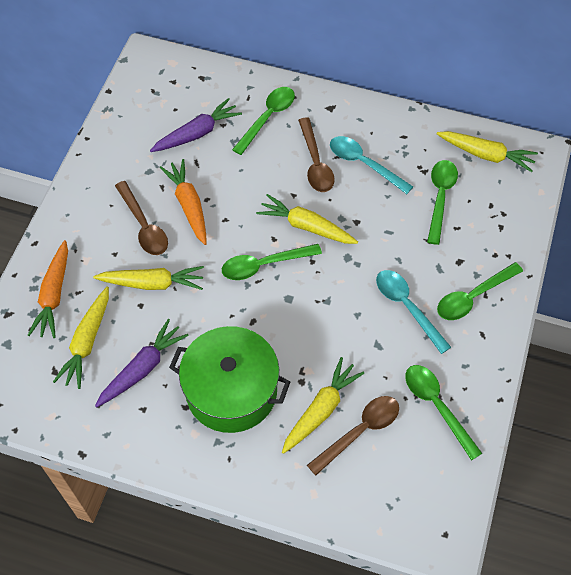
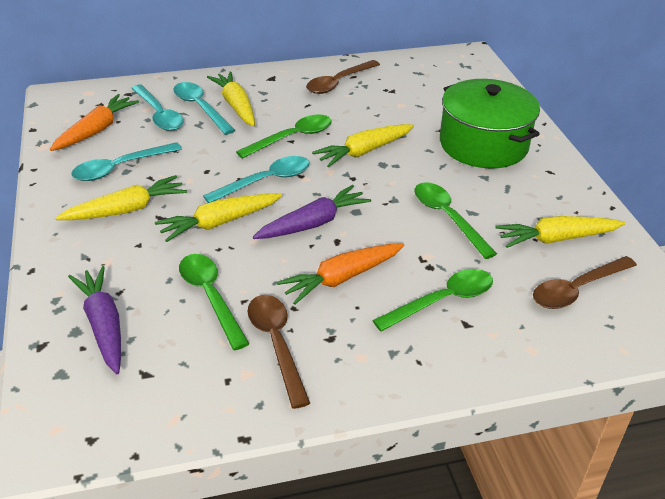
green spoon: [222,244,322,280] [232,87,295,155] [405,365,482,461] [427,160,458,245] [437,262,523,320] = 5 -> [179,254,249,350] [236,115,332,159] [372,269,493,331] [414,182,497,259] = 4
turquoise spoon: [330,136,413,194] [376,270,451,354] = 2 -> [71,142,182,181] [131,85,184,131] [173,82,235,135] [203,156,310,203] = 4

